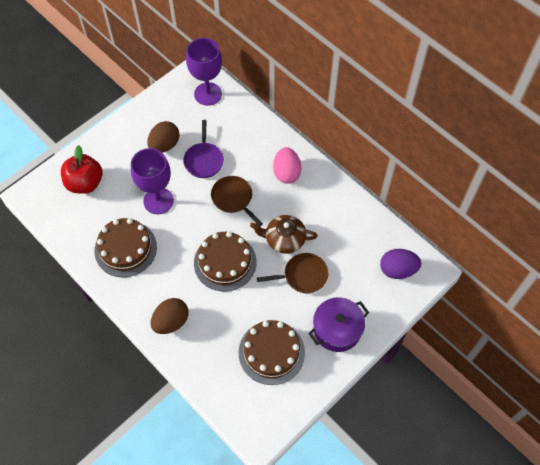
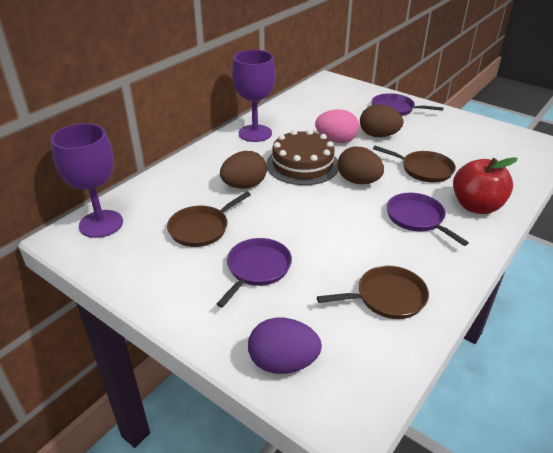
brown cake: [94,218,157,277] [194,232,257,291] [238,320,305,385] = 3 -> [266,129,339,185] = 1
brown egg: [147,121,180,153] [151,298,189,334] = 2 -> [220,151,267,189] [337,147,384,184] [360,104,403,137] = 3
brown pan: [211,176,263,226] [257,253,329,293] = 2 -> [167,192,251,247] [317,266,429,319] [373,146,456,183] = 3
brown teapot: [250,215,318,254] = 1 -> none = 0
purple pan: [183,120,224,178] = 1 -> [217,238,292,307] [372,93,444,116] [387,193,469,246] = 3
purple pot: [308,297,369,352] = 1 -> none = 0

